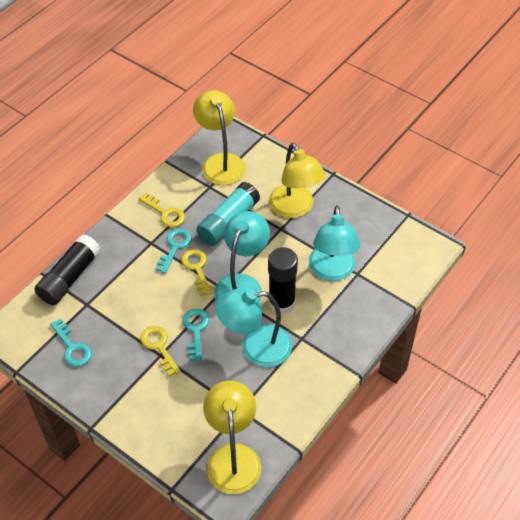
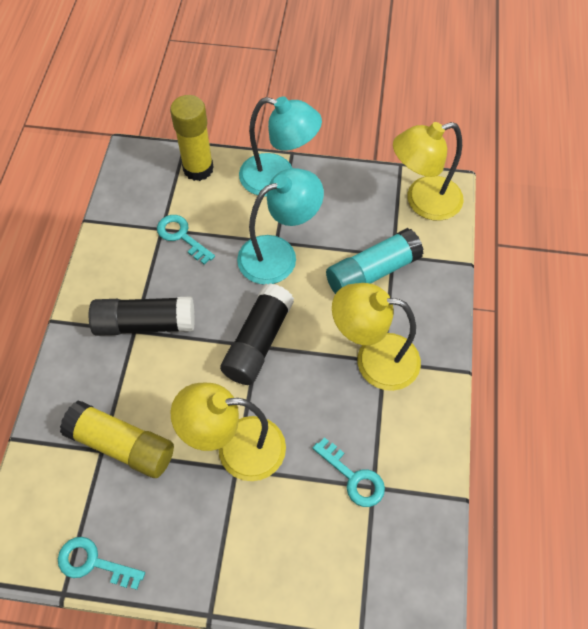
turquoise lamp: [214,211,270,302] [215,288,292,367] [309,206,360,281] = 3 -> [237,168,324,285] [239,96,322,197] = 2
yellow glue stick: none = 0 -> [60,401,174,478] [170,95,214,181] = 2
yellow key: [138,192,185,227] [140,326,181,377] [181,249,212,296] = 3 -> none = 0

